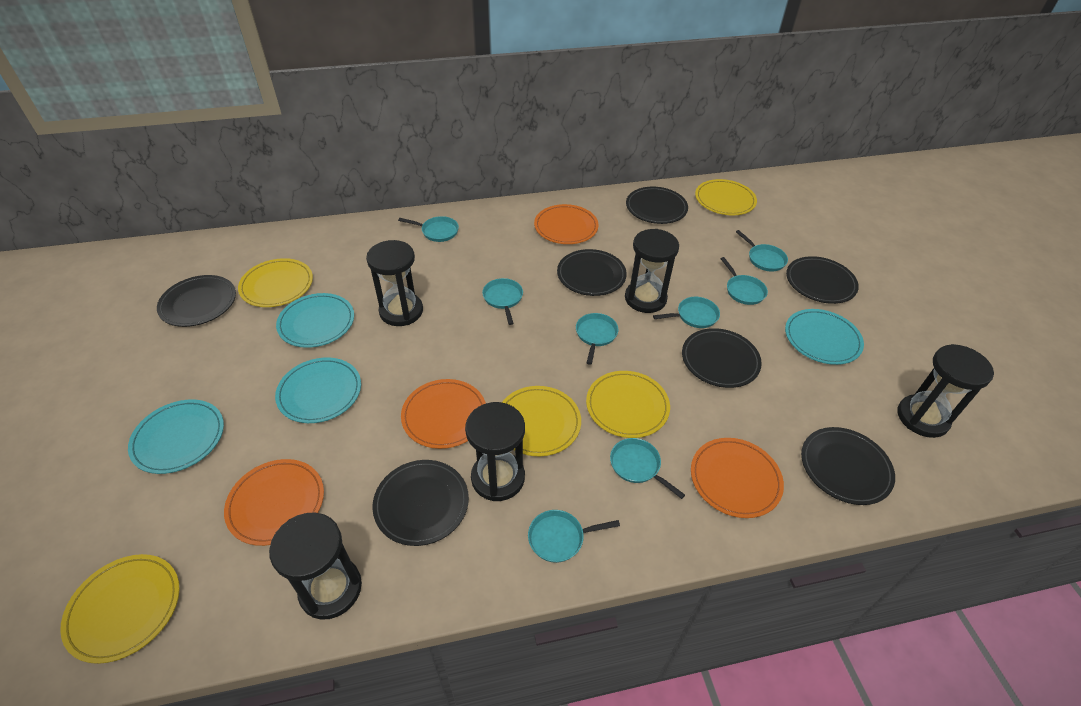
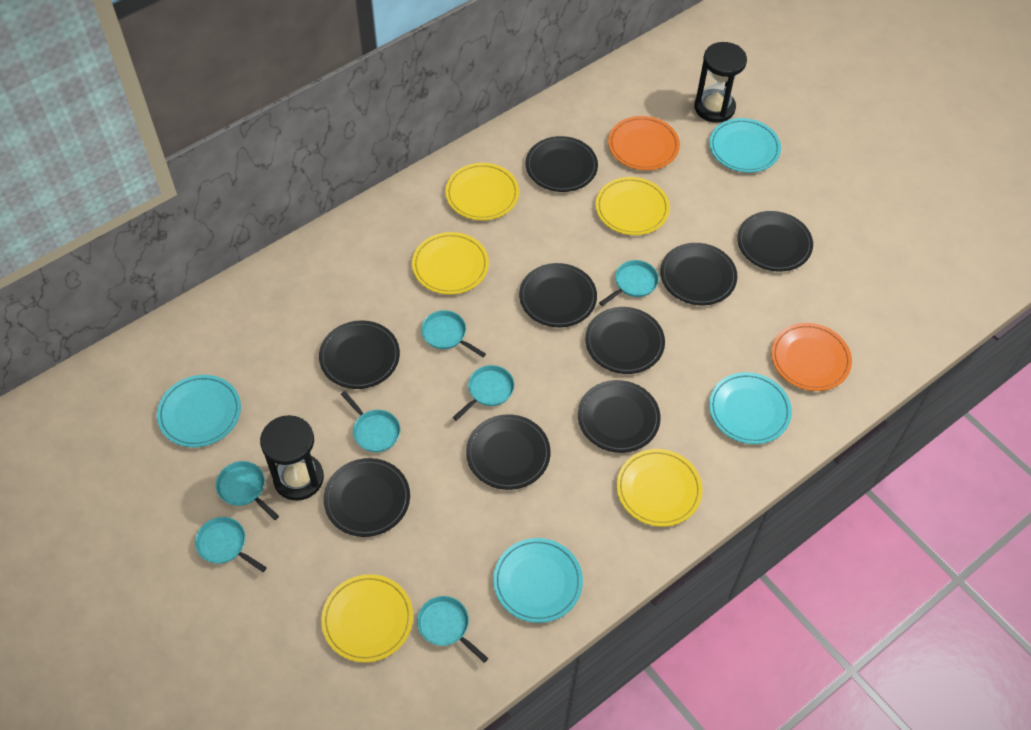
black hourglass: [269,513,362,620] [366,240,423,326] [465,402,525,501] [625,229,679,313] [898,344,994,438] = 5 -> [260,415,324,501] [694,42,747,123] = 2
black plate: [157,275,236,327] [372,460,469,546] [557,249,627,296] [626,186,688,224] [682,328,762,388] [786,256,859,304] [801,427,895,505] = 7 -> [319,320,400,389] [323,458,410,537] [466,414,551,490] [519,263,597,327] [525,136,598,192] [578,380,661,453] [585,307,665,374] [660,243,738,305] [737,211,813,272] = 9
orange plate: [224,459,324,546] [401,379,486,449] [534,204,599,244] [691,438,784,518] = 4 -> [608,116,680,170] [771,323,852,391] = 2
turquoise pan: [398,216,459,242] [482,278,523,325] [528,510,620,563] [576,313,618,365] [610,438,685,499] [653,297,720,328] [720,257,768,305] [736,230,788,272] = 8 -> [195,517,267,572] [216,461,279,520] [341,391,400,452] [417,596,488,663] [421,310,486,357] [453,365,514,421] [599,260,659,306] = 7

